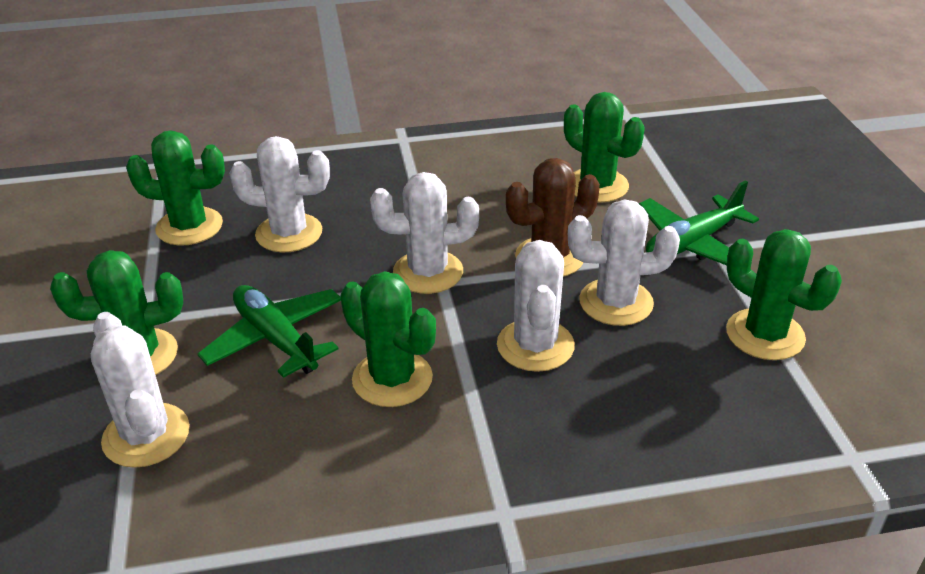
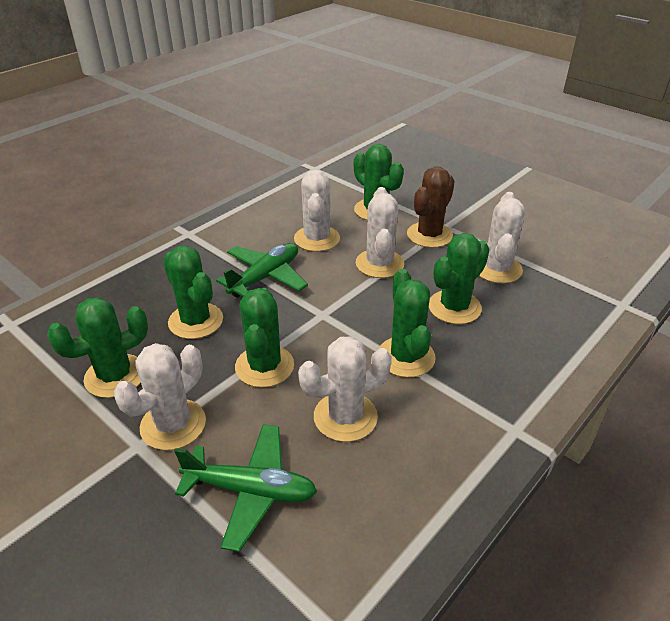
green cactus: [50,250,183,375] [126,130,225,246] [340,271,436,407] [564,92,645,203] [726,229,842,360] = 5 -> [47,297,148,398] [163,246,223,339] [235,288,294,388] [354,144,404,220] [379,269,436,378] [429,233,490,324] = 6

